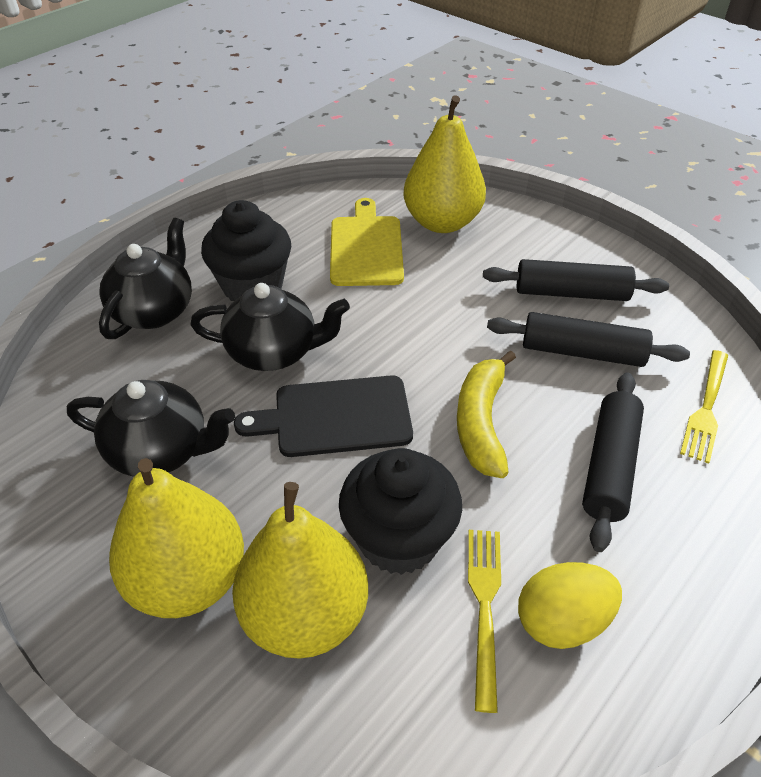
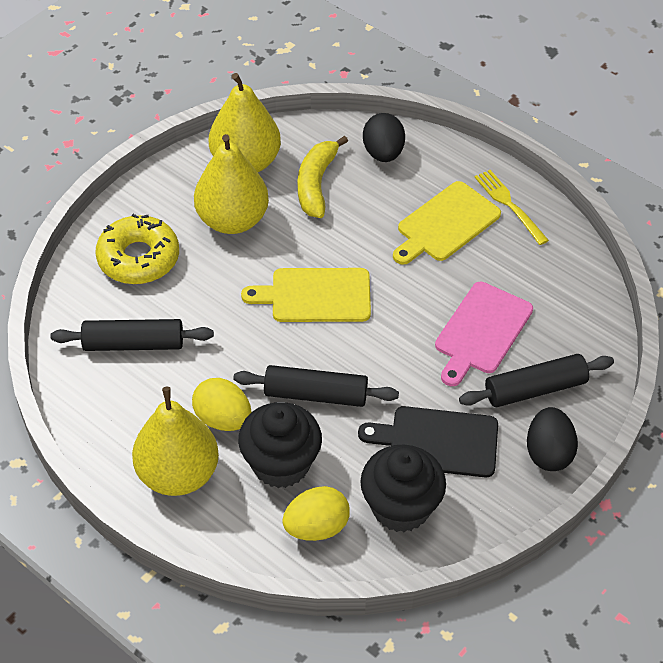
black egg: none = 0 -> [363,113,405,162] [527,407,578,471] = 2
black teapot: [67,380,235,477] [99,218,192,339] [190,283,350,371] = 3 -> none = 0
pink cutting board: none = 0 -> [435,282,533,386] = 1
yellow cutting board: [330,198,404,286] = 1 -> [241,268,371,322] [393,181,501,265] = 2
yellow donut: none = 0 -> [96,214,179,284] = 1
yellow egg: [518,562,622,649] = 1 -> [192,378,251,431] [282,486,350,541] = 2
yellow fork: [468,530,501,713] [680,350,728,464] = 2 -> [474,170,549,245] = 1

